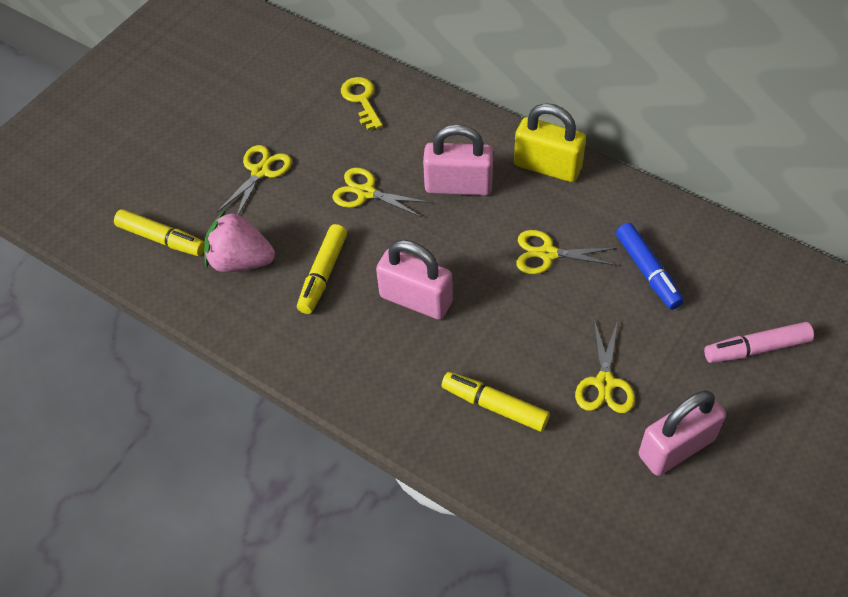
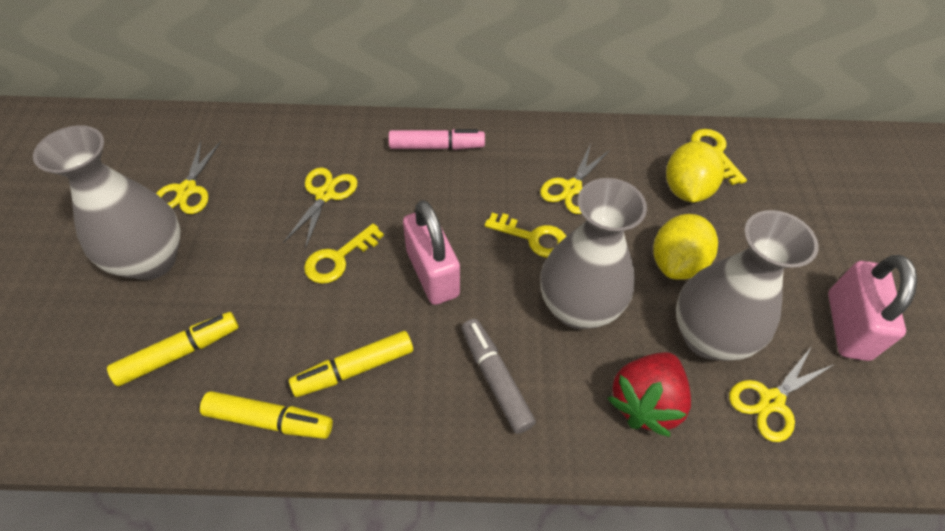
blue marker: [616,223,684,309] = 1 -> none = 0
grey marker: none = 0 -> [461,319,536,434] = 1
grey vase: none = 0 -> [33,125,181,280] [540,178,647,329] [676,210,819,361] = 3
pink padlock: [376,240,453,320] [423,124,493,196] [639,390,726,476] = 3 -> [403,200,460,305] [828,255,917,361] = 2
pink strawberry: [204,210,275,272] = 1 -> none = 0
red strawberry: none = 0 -> [607,352,691,437] = 1
yellow key: [341,77,383,130] = 1 -> [304,223,384,284] [484,213,566,258] [691,129,747,185] = 3
yellow lemon: none = 0 -> [653,214,718,280] [666,141,725,203] = 2
yellow padlock: [514,103,586,182] = 1 -> none = 0

